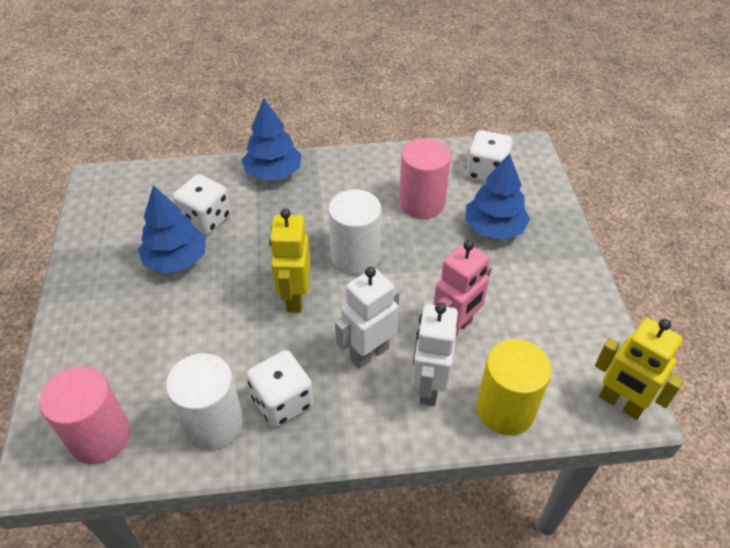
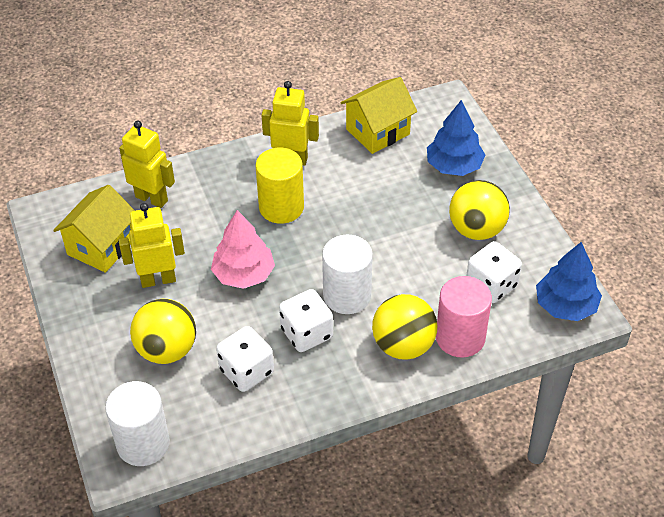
blue tree: [138,185,206,274] [242,98,302,181] [465,153,530,240] = 3 -> [427,100,485,176] [536,242,602,321] = 2
pink cylinder: [40,366,130,464] [399,138,451,219] = 2 -> [436,276,492,358] = 1
pink robot: [433,240,491,336] = 1 -> none = 0
pink tree: none = 0 -> [211,210,275,289] = 1
white robot: [335,267,400,369] [412,302,458,406] = 2 -> none = 0
yellow ball: none = 0 -> [130,299,196,364] [372,294,437,360] [449,180,510,240] = 3
yellow house: none = 0 -> [53,185,135,273] [340,77,417,154] = 2
yellow robot: [269,209,311,313] [595,318,684,420] = 2 -> [119,121,175,208] [119,203,185,288] [262,81,319,166] = 3

